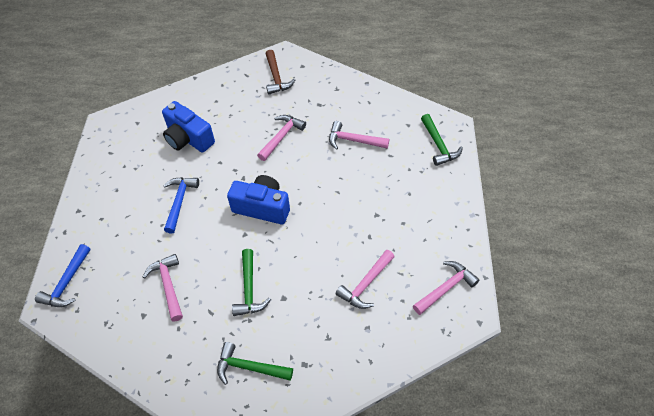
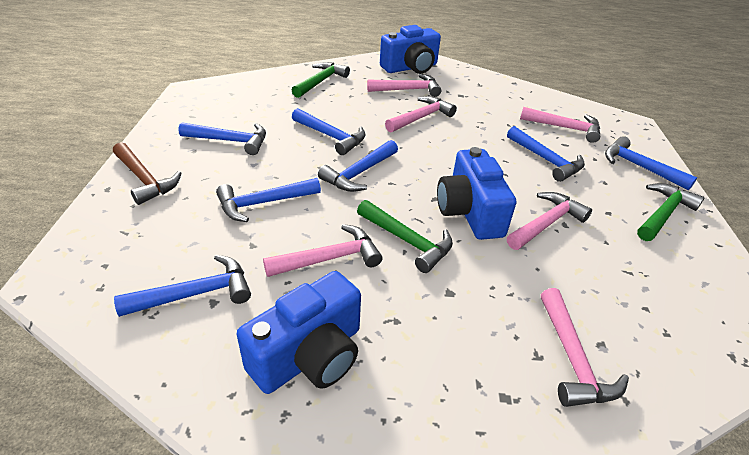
blue camera: [162,101,215,153] [227,175,290,224] = 2 -> [237,271,361,394] [380,25,441,74] [437,147,516,240] = 3
blue hammer: [35,244,90,307] [163,177,199,234] = 2 -> [114,255,251,317] [178,122,266,155] [216,178,321,222] [292,108,366,155] [318,140,398,192] [507,126,585,182] [605,136,697,190] = 7
pink hammer: [143,254,183,321] [257,115,306,161] [329,121,389,150] [336,250,395,309] [413,261,479,315] = 5 -> [263,224,382,277] [367,74,441,97] [385,96,457,133] [507,192,592,250] [520,107,600,143] [541,288,629,407] = 6

